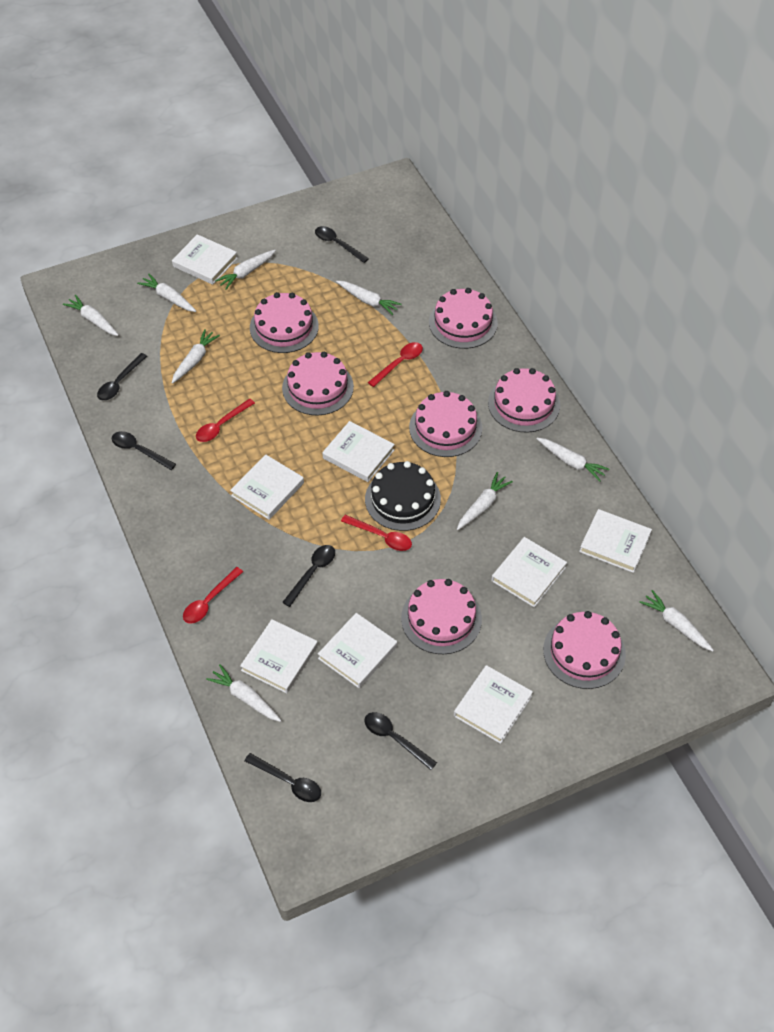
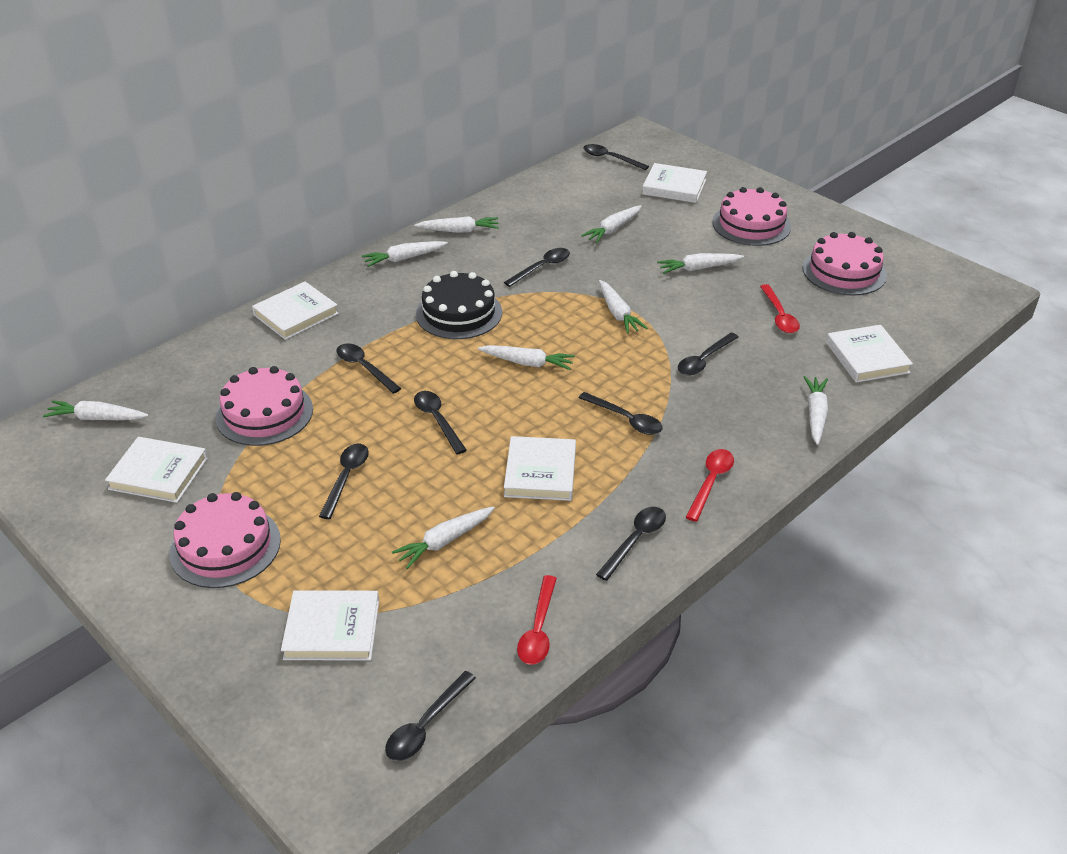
black spoon: [97,353,147,401] [112,431,176,470] [245,753,321,802] [282,545,335,607] [315,226,369,263] [364,712,437,770] = 6 -> [319,444,369,519] [337,343,401,394] [385,671,476,761] [414,391,467,454] [504,248,570,287] [579,392,663,435] [583,144,649,170] [596,507,666,581] [678,333,739,376] = 9
pink cake: [250,292,319,353] [282,352,354,416] [401,579,482,654] [409,391,482,457] [429,288,498,349] [488,368,560,433] [543,611,626,689] = 7 -> [169,492,281,588] [215,366,313,446] [712,187,791,246] [803,232,887,296] = 4
red spoon: [183,567,243,623] [196,399,255,442] [341,515,412,551] [368,342,423,387] = 4 -> [517,575,557,665] [686,449,734,522] [760,284,800,333] = 3
white book: [172,234,238,285] [230,454,304,519] [240,619,318,693] [318,613,397,688] [322,421,395,482] [454,665,533,744] [491,537,567,607] [579,509,652,573] = 8 -> [105,437,208,503] [252,281,339,340] [281,590,379,661] [504,436,576,501] [642,163,707,203] [826,325,913,383] = 6

